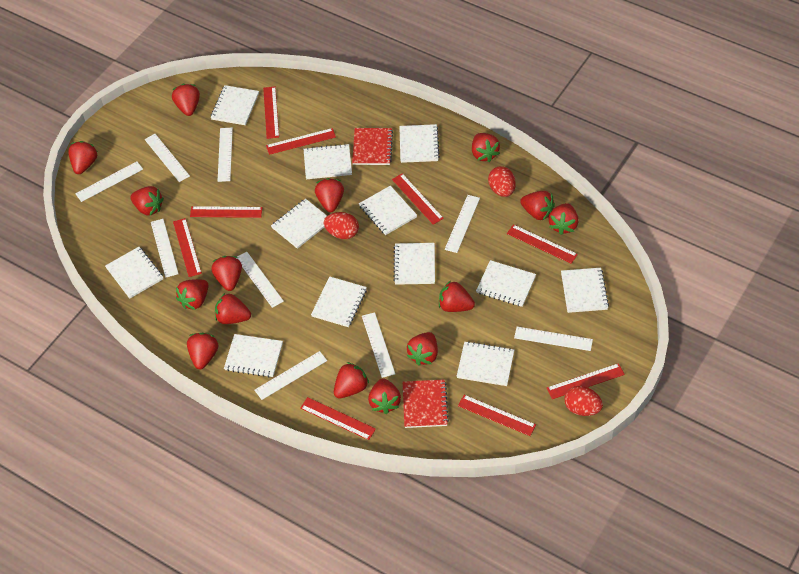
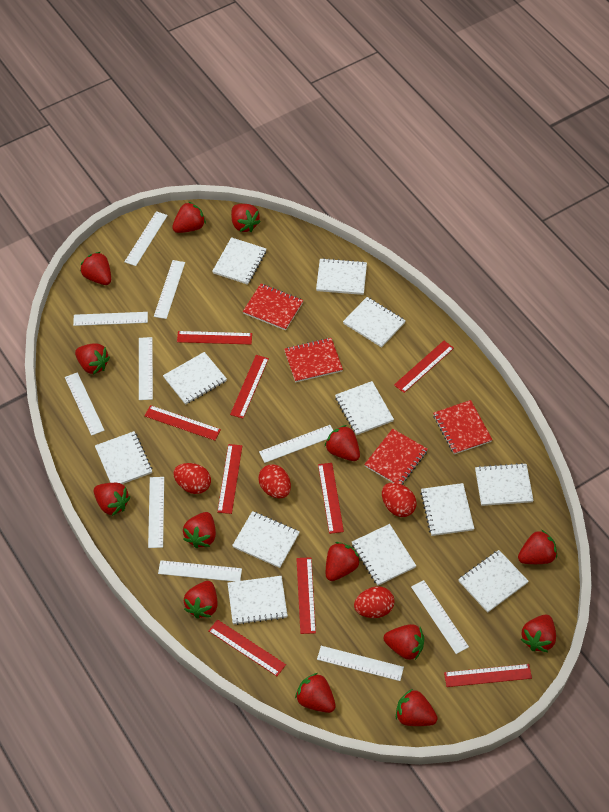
red egg: [324,212,359,239] [488,166,516,197] [564,386,603,416] = 3 -> [173,463,211,494] [258,464,291,498] [354,587,394,618] [382,483,417,517] = 4
red notebook: [352,128,393,165] [403,379,449,428] = 2 -> [243,284,304,330] [284,338,343,382] [364,429,428,485] [433,400,493,454] = 4
red strawberry: [68,141,97,174] [130,186,164,215] [172,84,200,116] [176,279,209,310] [187,333,218,369] [211,256,242,291] [215,293,251,324] [315,178,344,212] [334,362,369,399] [368,378,401,414] [407,332,438,366] [439,281,475,312] [472,133,500,162] [520,191,555,220] [548,203,579,235] = 15 -> [75,344,110,375] [80,252,111,285] [94,483,130,516] [172,202,206,233] [183,512,216,548] [184,581,218,619] [231,204,261,232] [295,673,336,713] [325,425,360,461] [326,542,360,581] [384,624,424,660] [396,689,438,726] [518,530,557,564] [521,615,556,652] = 14
white ruler: [75,161,143,202] [145,134,190,182] [151,219,178,278] [218,128,233,182] [237,252,284,308] [254,351,327,400] [362,312,395,378] [445,195,480,253] [514,327,593,351] = 9 -> [65,372,105,436] [73,312,148,326] [124,211,168,266] [139,337,153,400] [148,477,164,548] [154,260,185,319] [158,560,242,582] [259,425,333,463] [317,646,404,681] [411,580,469,654] = 10

